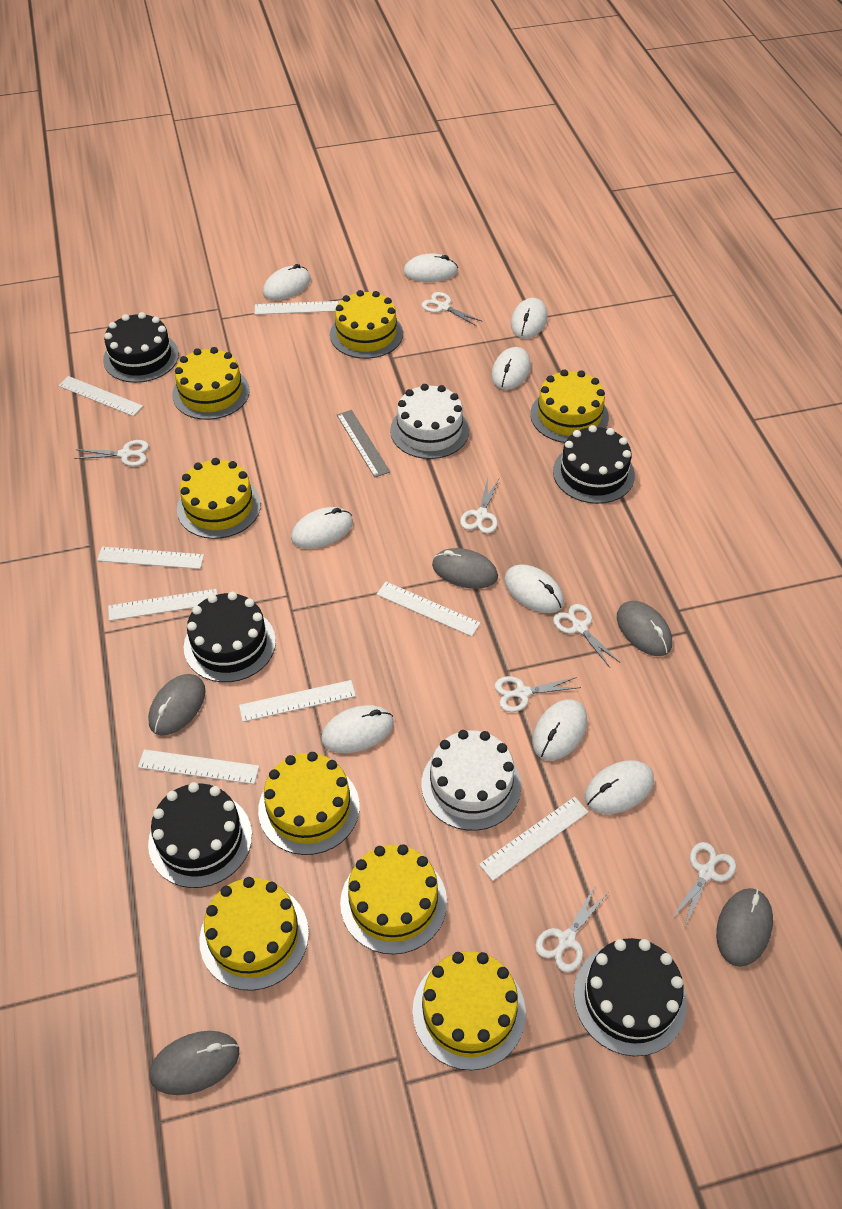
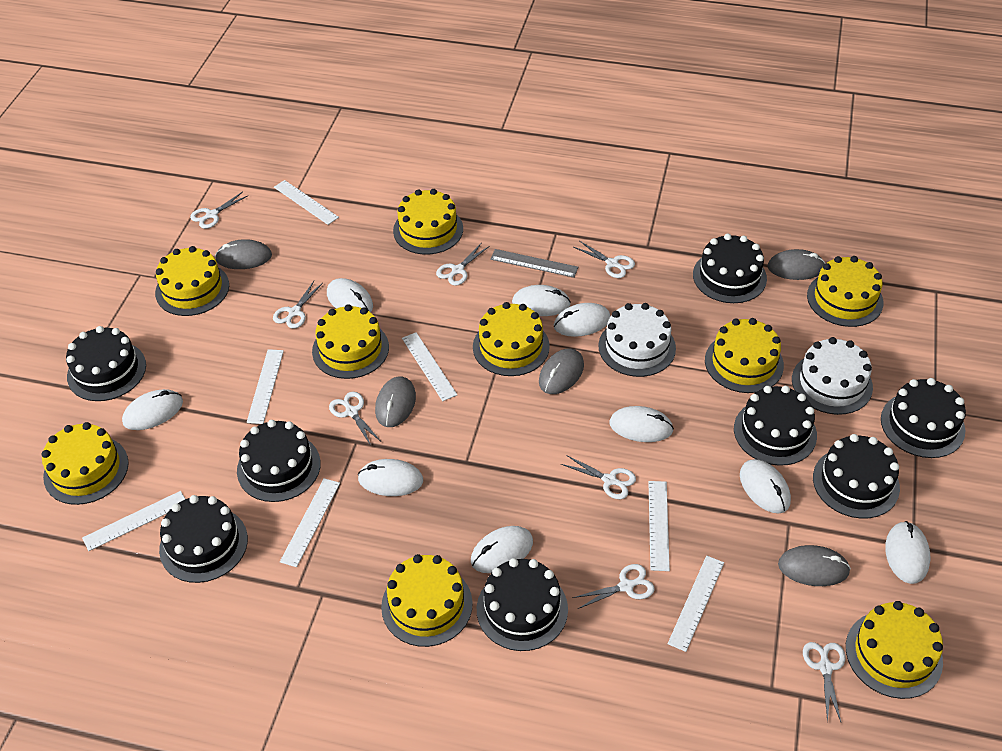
black cake: [103,312,179,383] [148,782,252,888] [184,592,276,682] [553,425,635,504] [574,938,687,1056] = 5 -> [66,326,146,401] [159,495,248,583] [237,420,321,502] [477,558,568,651] [693,234,767,303] [734,386,817,466] [813,434,900,519] [881,378,966,458] = 8
white ruler: [58,376,143,416] [97,547,204,569] [108,589,217,621] [138,749,259,784] [239,680,356,722] [255,301,340,315] [376,582,480,637] [479,797,589,881] = 8 -> [82,491,185,551] [247,349,284,424] [274,180,339,225] [280,478,340,567] [402,332,457,401] [648,481,670,571] [668,556,724,652] = 7
white scissors: [74,440,149,466] [422,292,483,326] [460,478,499,534] [494,676,581,712] [535,886,608,972] [553,604,620,668] [671,842,736,928] = 7 -> [190,192,249,229] [273,281,323,329] [329,392,380,446] [436,244,490,286] [561,455,636,499] [572,564,654,609] [574,241,635,278] [803,642,846,722] = 8
yellow cake: [172,347,250,420] [177,458,261,539] [199,877,309,991] [258,752,360,855] [330,290,403,359] [340,844,447,954] [413,951,526,1070] [530,369,609,443] = 8 -> [42,422,129,505] [155,246,229,316] [312,304,389,379] [381,554,473,647] [393,189,463,255] [473,302,550,376] [705,318,784,393] [807,256,883,327] [846,601,943,699] = 9

